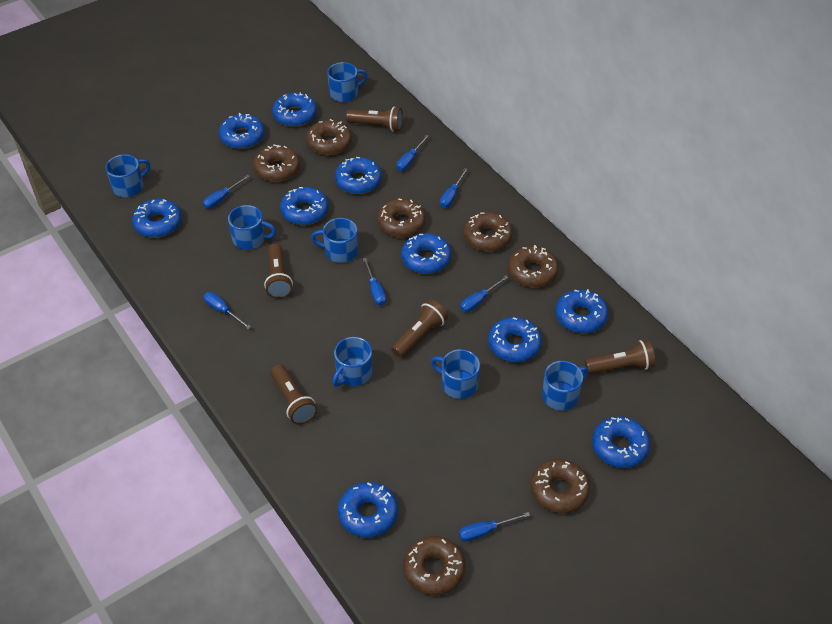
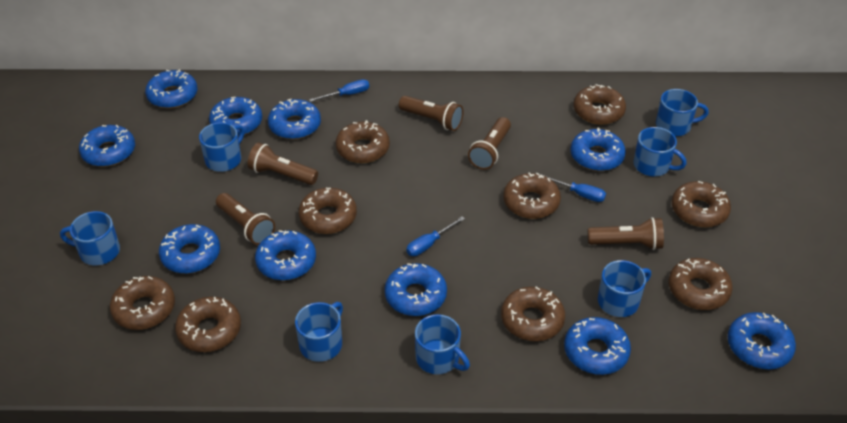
blue screwdriver: [203,175,250,209] [204,292,251,329] [363,258,386,306] [397,135,429,171] [440,168,468,208] [459,512,530,542] [460,275,509,312] = 7 -> [309,79,369,102] [406,216,465,256] [540,174,606,202] = 3
brown donut: [253,145,300,182] [306,119,352,155] [377,198,426,237] [403,536,465,595] [463,212,513,251] [508,245,559,287] [531,459,590,513] = 7 -> [110,276,175,330] [175,297,241,352] [299,188,357,234] [335,120,390,163] [501,287,565,341] [503,173,561,219] [574,84,626,125] [669,258,733,310] [672,181,731,227] = 9

